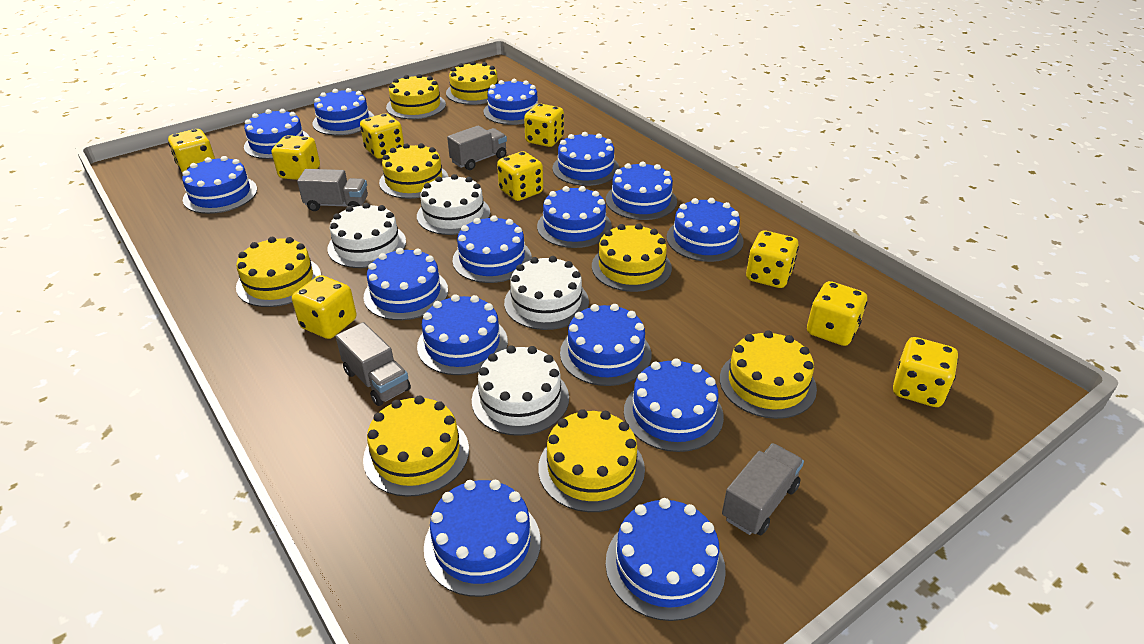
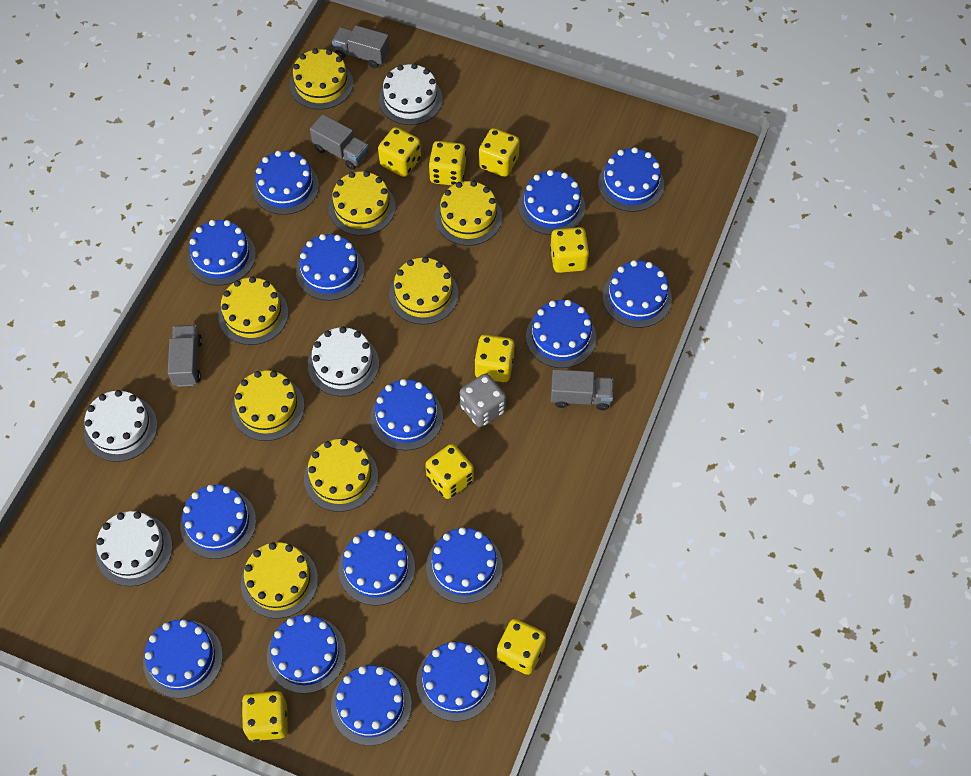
grey dice: none = 0 -> [460,373,506,427] = 1
yellow dice: [168,129,215,173] [272,135,320,180] [292,275,356,339] [360,113,404,159] [497,151,543,201] [524,103,564,147] [746,231,799,288] [807,281,867,346] [893,337,958,407] = 9 -> [242,691,288,742] [378,127,421,177] [425,444,474,499] [429,141,466,186] [474,334,515,382] [479,128,520,177] [497,619,546,675] [550,227,589,273] = 8

